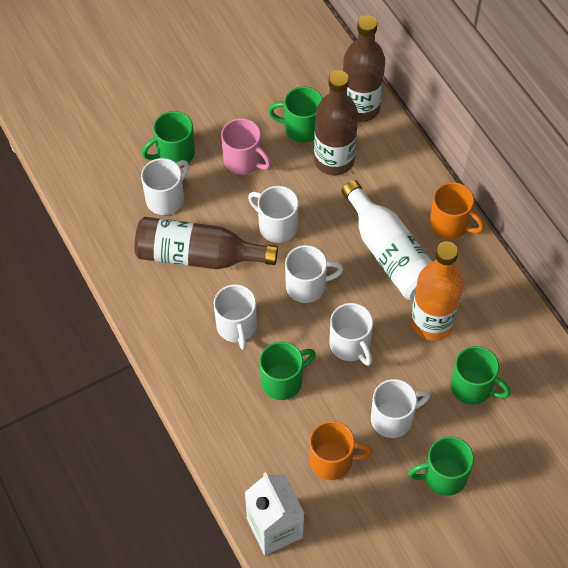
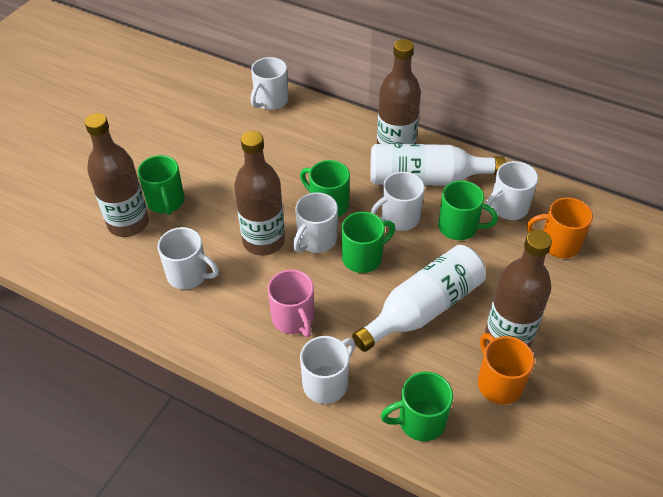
brown bottle: [134,217,278,269] [314,70,358,175] [343,15,385,122] = 3 -> [85,113,149,237] [234,131,285,256] [377,39,421,144] [485,230,552,347] = 4
orange bottle: [411,242,464,341] = 1 -> none = 0
white bottle: [342,180,432,300] = 1 -> [352,245,486,352] [370,144,506,186] = 2
white carton: [245,472,304,555] = 1 -> none = 0

